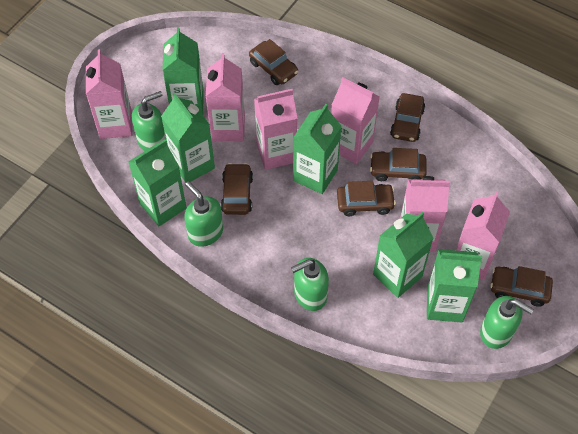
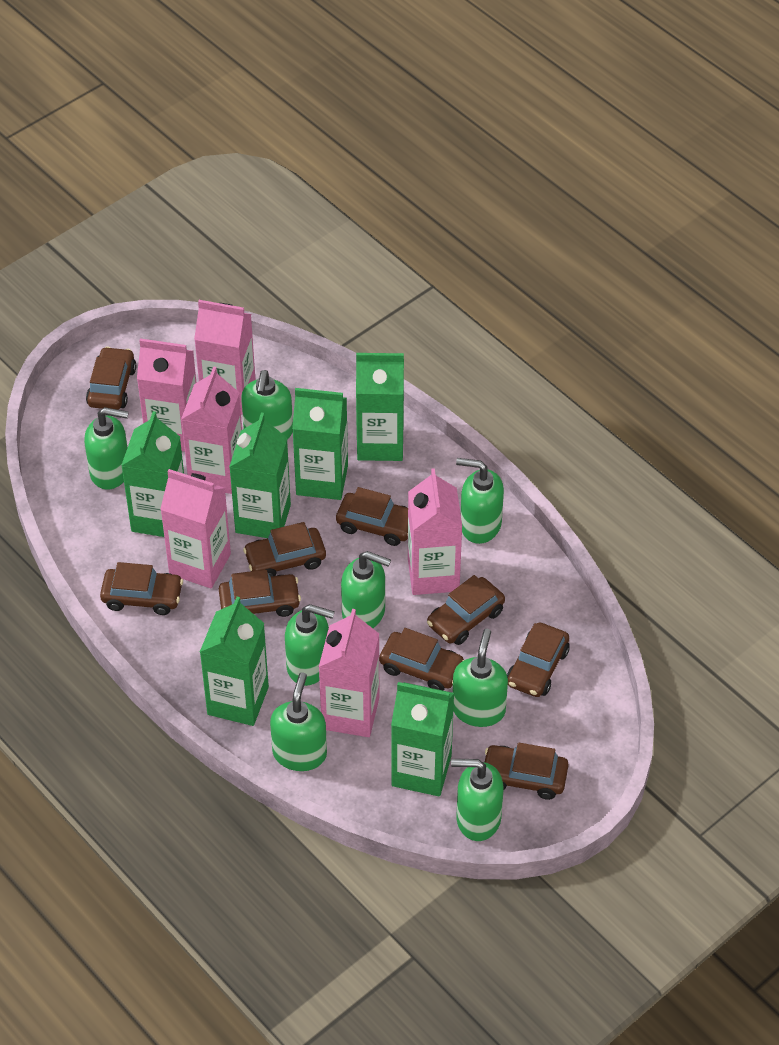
brown car: [221,163,253,215] [249,39,298,85] [337,181,396,216] [370,148,427,181] [390,93,425,142] [490,266,553,307] = 6 -> [86,347,136,410] [100,562,183,615] [219,570,301,617] [243,522,326,577] [336,487,408,546] [379,628,464,691] [427,575,505,645] [485,743,569,800] [507,623,570,697] = 9
green soap dispenser: [132,91,166,151] [184,181,223,247] [291,258,329,311] [480,296,534,349] = 4 -> [84,407,129,490] [241,370,293,440] [270,673,327,771] [285,604,335,686] [341,551,391,628] [451,759,503,841] [453,629,508,727] [456,458,504,544] = 8

